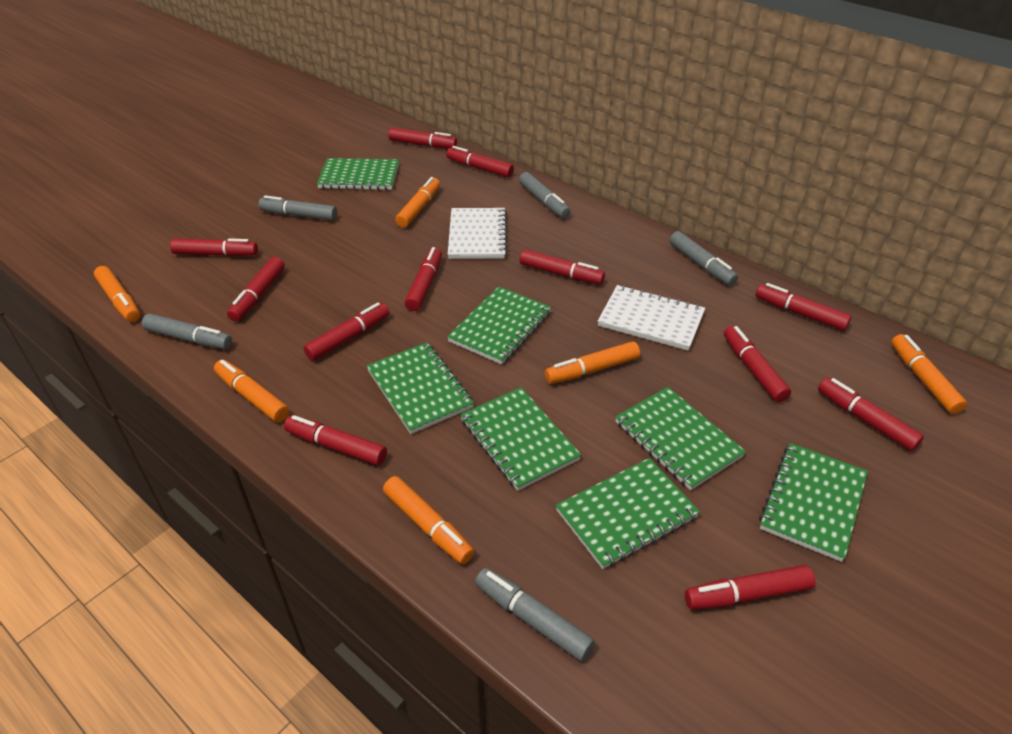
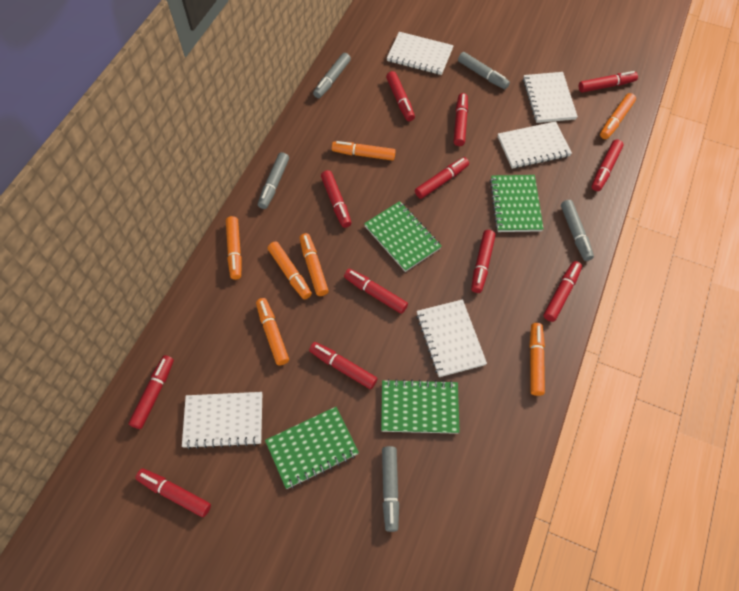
green notebook: [317,158,399,190] [366,342,474,434] [447,286,551,365] [460,387,581,491] [556,458,700,569] [615,387,746,490] [759,443,868,562] = 7 -> [265,407,359,489] [364,201,442,272] [381,379,460,434] [490,175,544,232] = 4
orange marker: [94,266,140,322] [214,360,289,422] [383,476,474,564] [395,177,440,228] [545,341,640,384] [891,334,967,414] = 6 -> [226,216,242,280] [256,298,289,366] [268,241,312,299] [300,233,329,296] [332,141,395,161] [529,323,545,396] [600,93,636,139] = 7
white notebook: [448,208,508,259] [598,285,705,351] = 2 -> [182,392,262,449] [387,32,454,75] [416,299,487,377] [498,121,572,169] [523,72,578,123] = 5

